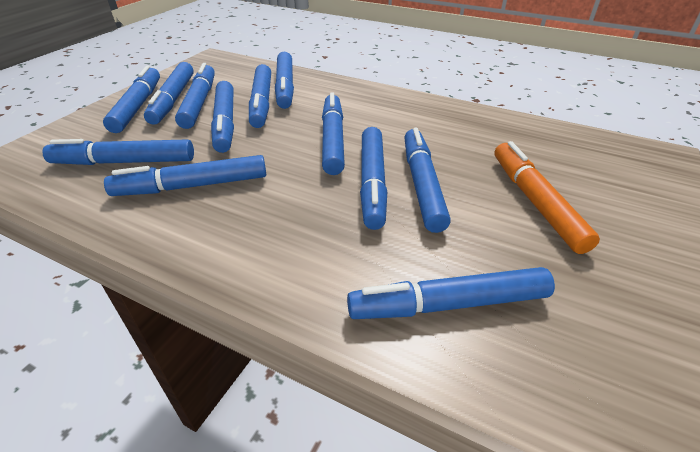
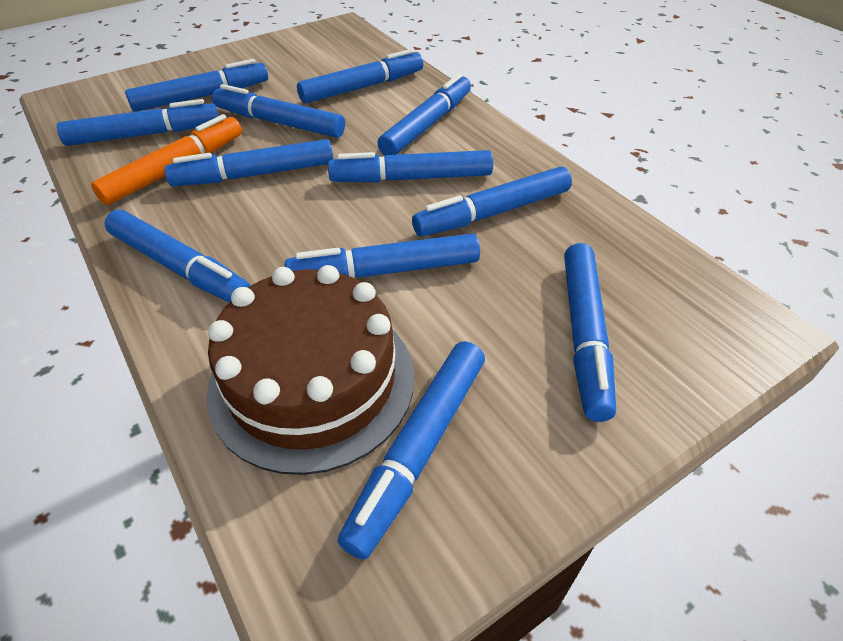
brown cake: none = 0 -> [207,265,414,475] = 1

